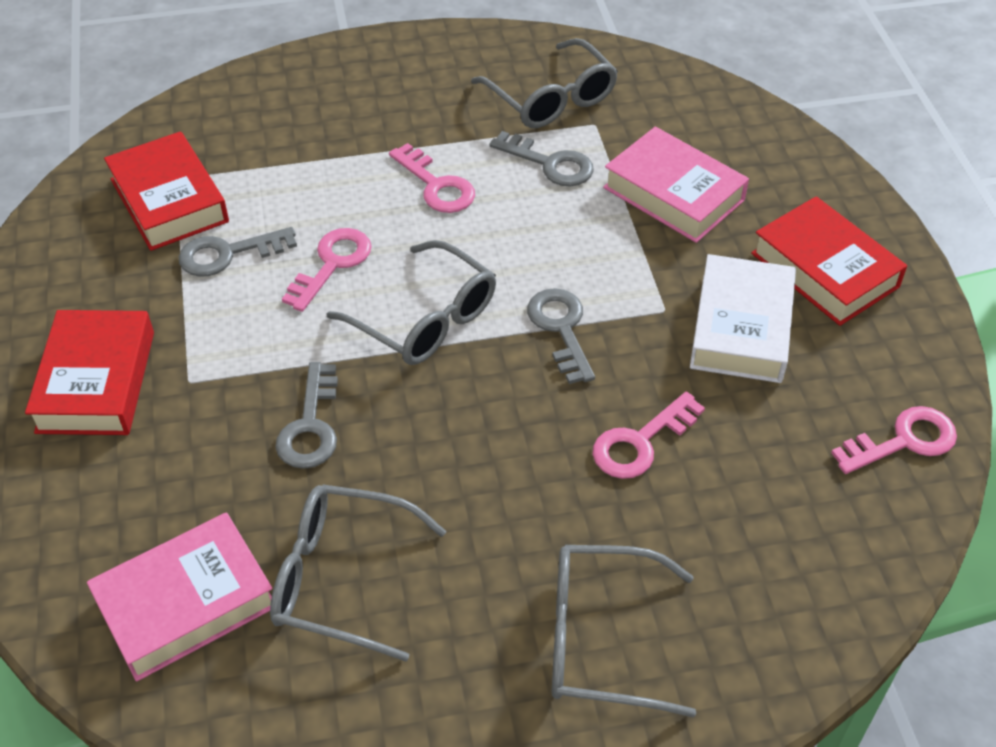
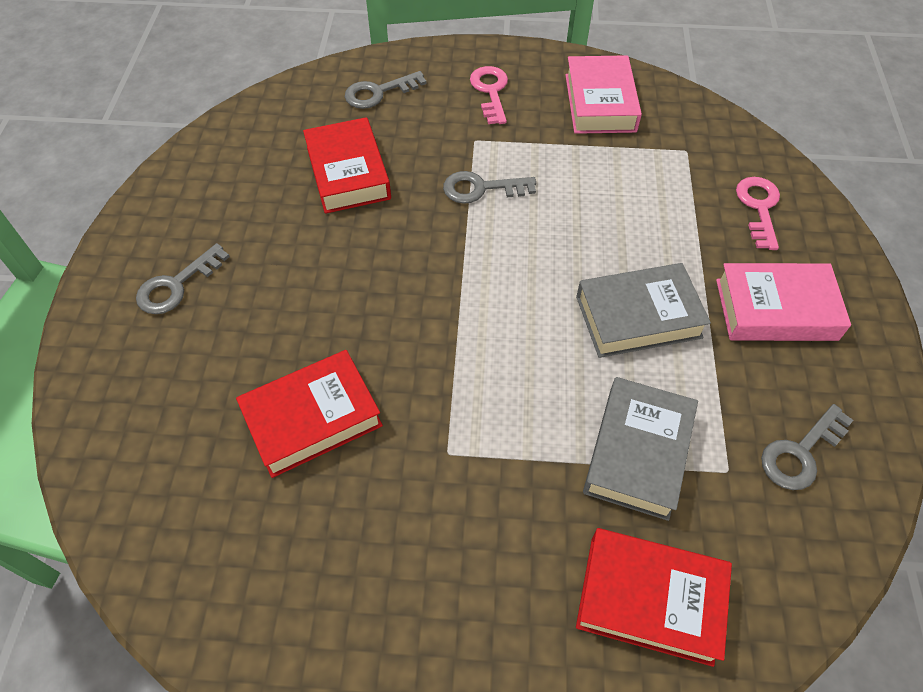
grey book: none = 0 -> [576,263,711,358] [583,377,698,521] = 2
grey glasses: [270,484,446,662] [327,240,496,365] [471,38,618,128] [552,545,696,718] = 4 -> none = 0
pink key: [282,228,372,312] [389,143,475,213] [593,391,705,479] [831,406,957,474] = 4 -> [470,66,508,124] [736,177,780,250] = 2
white book: [690,254,796,383] = 1 -> none = 0

